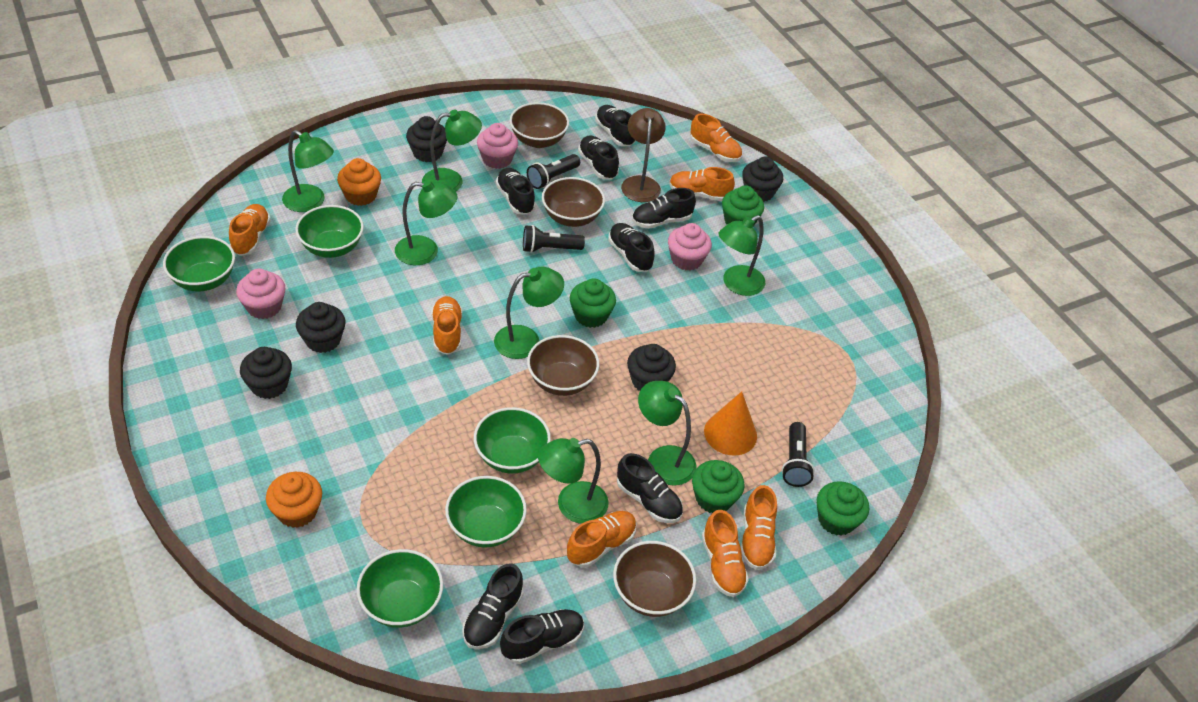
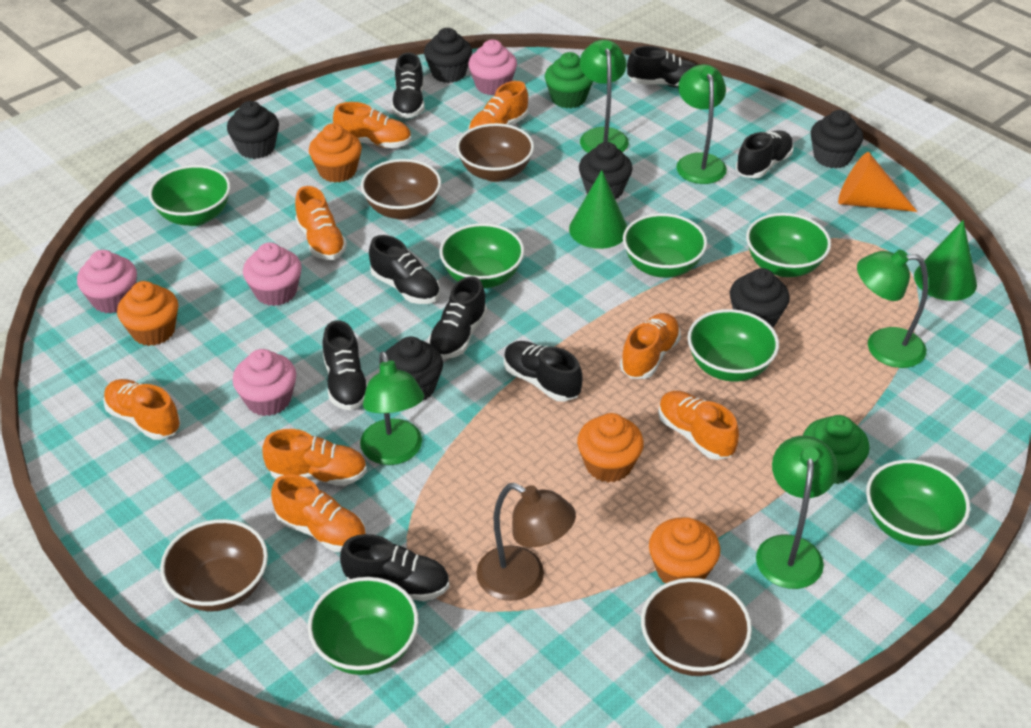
black cupcake: [240,347,292,399] [296,302,346,353] [406,116,447,162] [627,344,676,391] [742,157,783,202] = 5 -> [227,101,279,159] [385,336,443,401] [424,28,472,83] [579,142,633,200] [730,268,790,327] [811,110,863,168] = 6
black flashlight: [523,225,585,253] [527,154,580,189] [782,422,815,487] = 3 -> none = 0
green bowl: [163,236,235,291] [295,205,364,258] [356,549,443,628] [445,476,527,548] [474,407,551,474] = 5 -> [149,165,231,226] [308,577,418,675] [439,223,524,288] [623,213,707,278] [687,309,779,381] [746,213,831,277] [866,460,970,546] = 7
green cone: none = 0 -> [569,170,627,249] [914,220,977,301] = 2
green cupcake: [570,278,616,328] [692,460,744,513] [722,185,764,226] [816,481,869,536] = 4 -> [545,52,593,108] [803,415,869,484] = 2
green lamp: [282,130,334,212] [395,180,457,265] [422,109,482,191] [494,267,564,359] [538,438,609,524] [638,381,696,486] [719,215,766,296] = 7 -> [360,351,424,465] [580,40,629,153] [676,64,727,184] [756,436,838,589] [857,250,928,368] = 5
orange cupcake: [266,472,322,528] [337,158,381,206] = 2 -> [117,281,178,346] [309,123,362,183] [577,413,644,482] [649,517,720,583] = 4
orange shoe: [229,204,271,256] [431,296,462,355] [567,511,637,567] [669,167,735,201] [691,114,742,162] [702,510,749,597] [741,485,777,570] = 7 -> [103,379,181,440] [262,429,367,486] [271,474,366,552] [295,186,347,260] [333,102,411,148] [468,81,528,129] [620,313,681,379] [658,391,739,460] = 8
pink cupcake: [236,269,286,319] [477,123,518,169] [668,223,712,270] = 3 -> [77,250,137,314] [232,349,296,416] [243,242,302,306] [468,40,517,95] = 4

